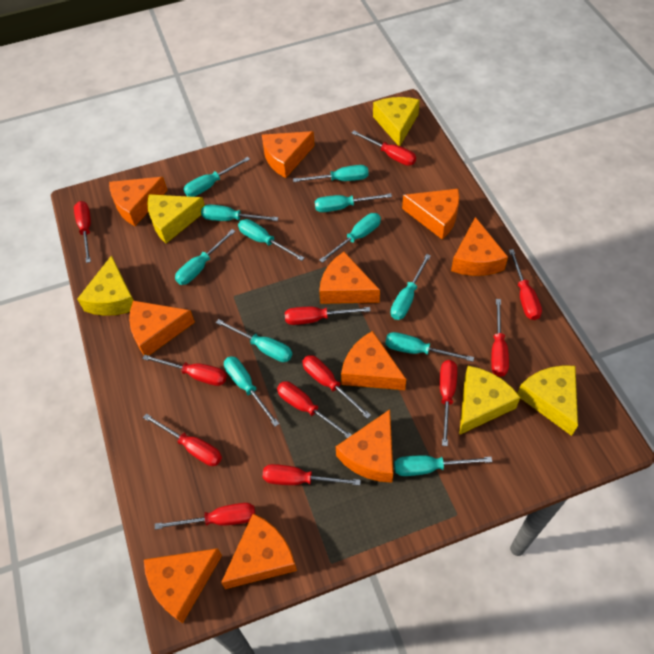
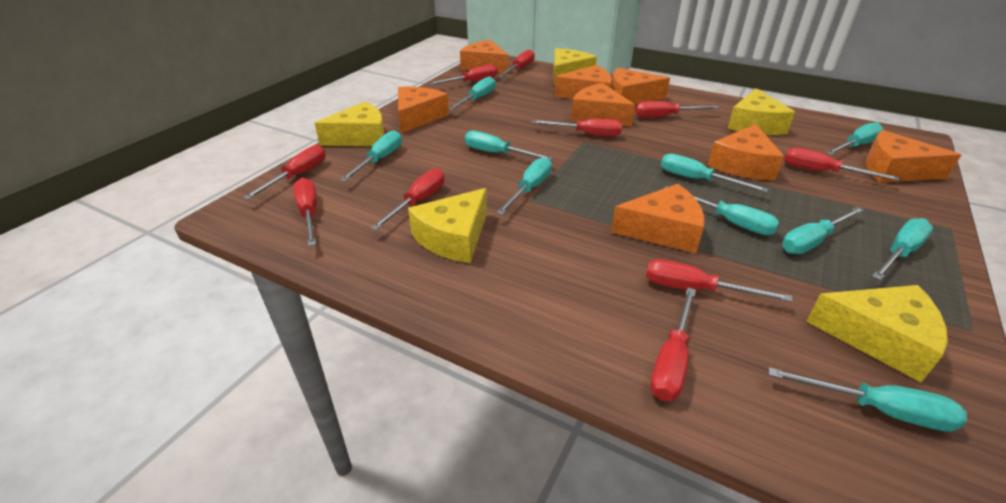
orange cheese: [109,177,168,226] [129,301,195,356] [144,548,222,624] [221,514,297,589] [262,131,315,178] [319,252,380,304] [336,410,393,483] [341,331,406,390] [402,189,460,239] [451,217,508,276] = 10 -> [398,86,449,133] [460,40,508,74] [554,65,612,99] [571,83,635,126] [611,68,670,104] [611,184,705,253] [707,124,784,180] [866,130,961,183] = 8
red screwdriver: [74,201,91,263] [142,354,227,386] [143,414,222,466] [155,503,255,530] [263,464,361,486] [277,381,352,438] [285,307,371,325] [302,355,371,419] [352,131,416,166] [440,360,457,446] [491,299,509,377] [509,249,542,320] = 12 -> [243,145,326,200] [294,178,317,246] [371,168,445,230] [429,64,498,85] [499,49,535,77] [532,118,622,137] [635,101,720,118] [646,259,793,302] [650,288,696,401] [784,147,900,181] = 10
turquoise screwdriver: [175,229,236,285] [184,157,250,197] [201,204,278,221] [216,319,292,362] [224,356,279,426] [238,219,304,261] [293,165,369,182] [315,193,392,212] [319,213,381,263] [385,332,474,362] [391,254,431,320] [394,455,492,476] = 12 -> [340,130,402,182] [448,76,496,110] [465,131,553,161] [496,157,552,215] [661,153,769,192] [665,186,780,235] [768,367,967,432] [782,207,864,254] [825,122,884,155] [872,218,933,280] = 10

